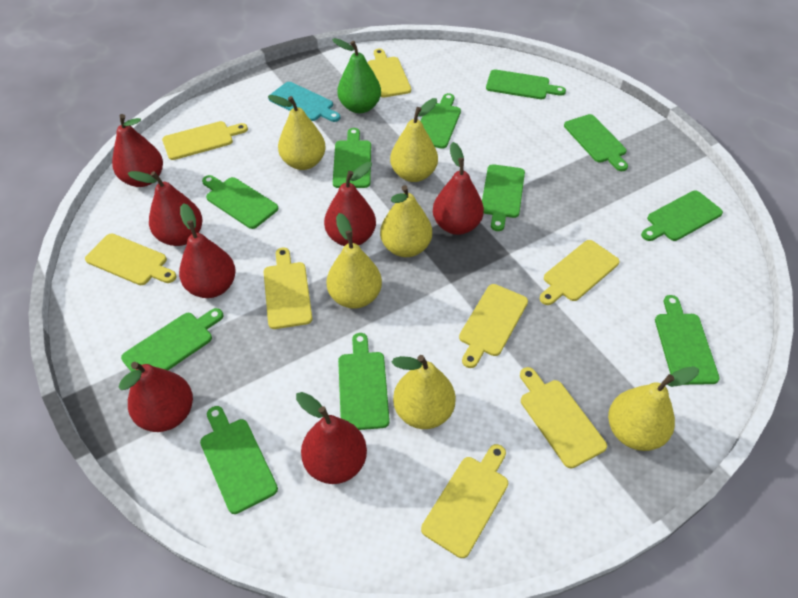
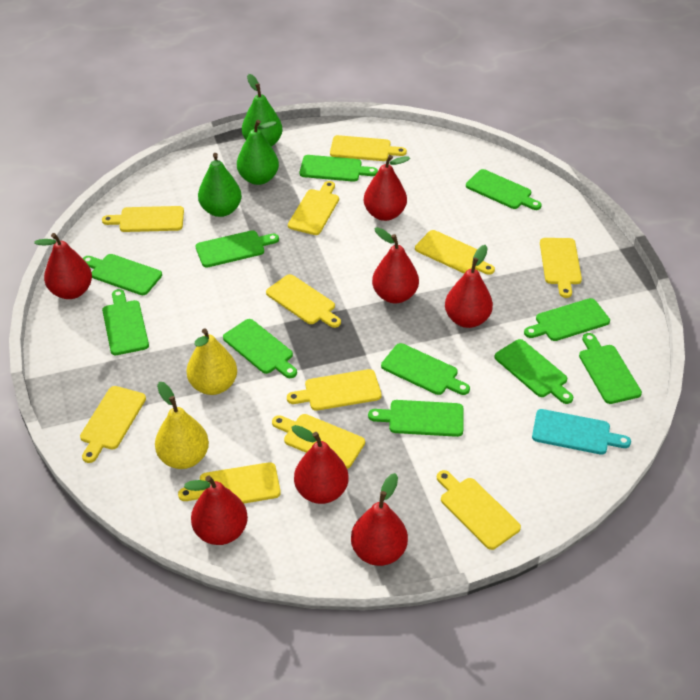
green pear: [332,38,381,113] = 1 -> [198,153,242,217] [237,120,279,185] [242,74,283,147] = 3
yellow cutting board: [85,234,176,285] [162,121,248,160] [264,248,312,329] [367,49,411,97] [421,444,508,558] [459,284,528,368] [520,367,607,468] [540,240,619,305] = 8 -> [80,386,146,463] [102,206,184,232] [178,462,281,504] [266,274,341,328] [272,414,365,469] [287,369,381,411] [288,181,339,235] [330,135,407,161] [415,230,495,275] [437,470,521,550] [540,238,582,298] = 11
yellow pear: [268,95,326,170] [326,213,382,309] [380,185,432,257] [390,98,438,182] [391,355,456,429] [608,366,699,451] = 6 -> [155,382,209,469] [186,329,237,395] = 2

